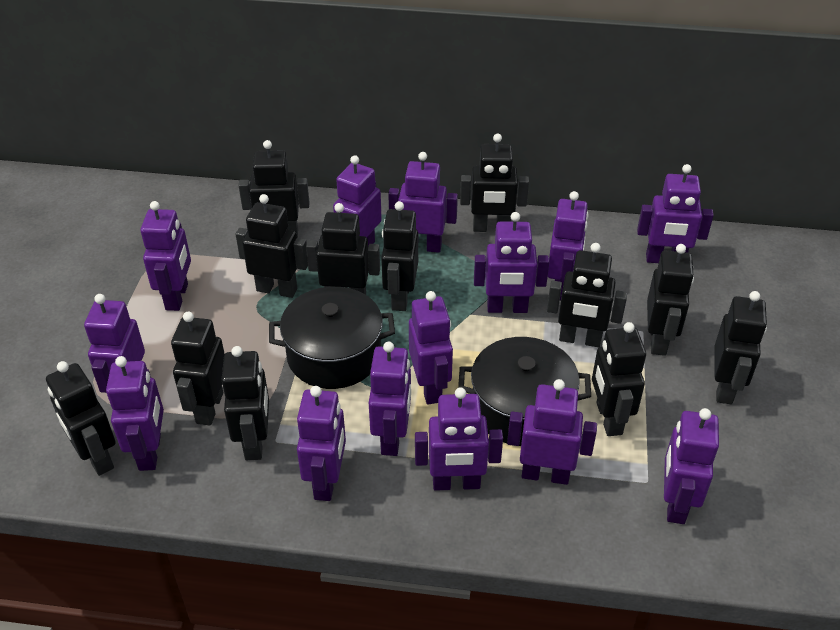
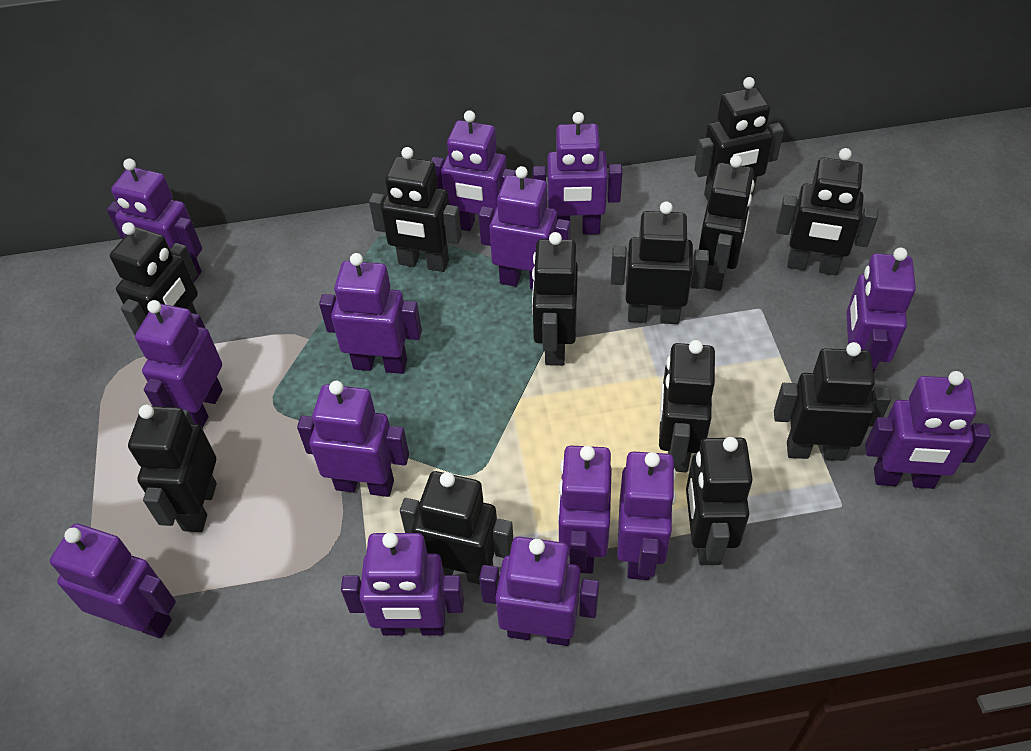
black pot: [269,287,395,389] [458,337,591,446] = 2 -> none = 0

